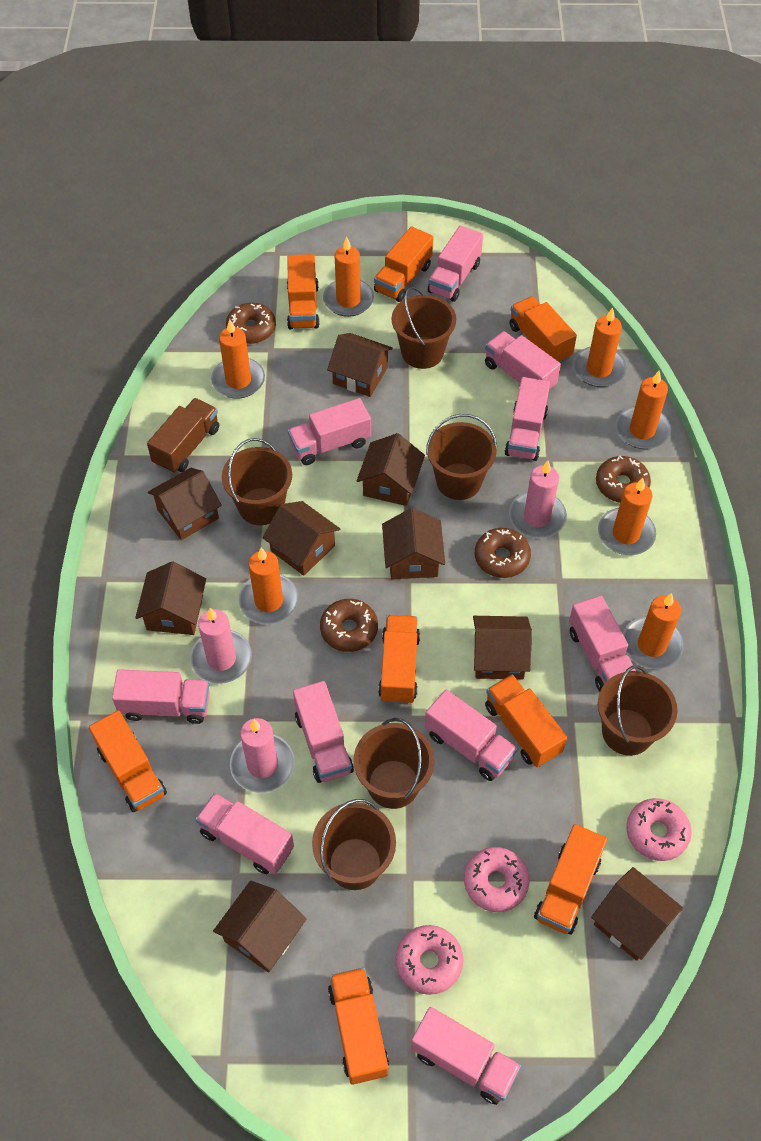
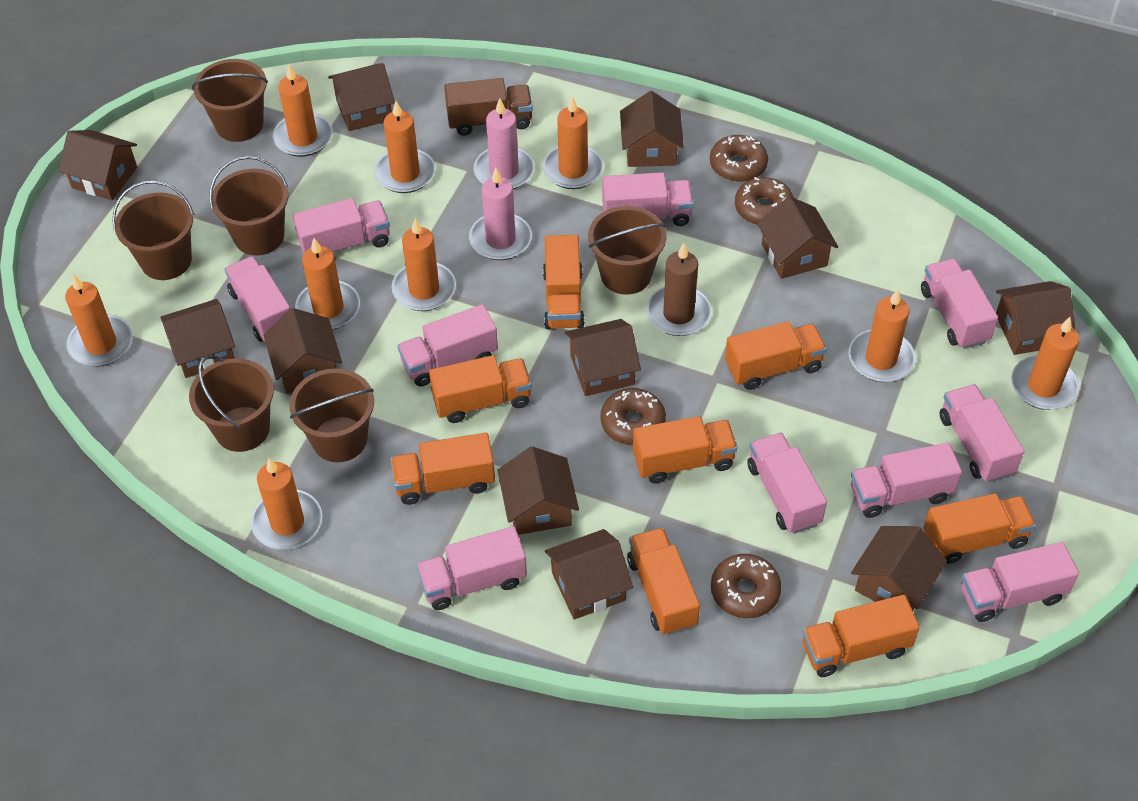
brown candle: none = 0 -> [646,243,712,336] = 1
brown house: [135,561,206,635] [148,468,222,540] [213,881,307,972] [262,501,340,576] [327,333,393,397] [357,433,425,506] [382,508,445,579] [473,616,532,680] [591,867,683,961] = 9 -> [58,130,137,201] [160,299,235,378] [264,308,342,394] [328,63,395,131] [497,447,579,535] [545,529,633,620] [565,319,641,396] [620,91,684,167] [757,196,838,279] [851,526,947,611] [996,281,1075,355] = 11
orange candle: [211,319,265,399] [238,548,299,624] [323,237,374,317] [573,308,627,387] [598,478,656,555] [616,370,671,449] [623,593,684,670] = 7 -> [65,274,133,367] [251,458,322,550] [273,65,333,157] [295,238,360,330] [374,101,435,193] [392,218,456,311] [543,96,604,189] [849,289,916,382] [1011,317,1080,410] = 9
pink candle: [190,608,252,684] [230,718,295,793] [509,460,567,538] = 3 -> [469,168,532,260] [474,98,534,189] = 2
pink donut: [396,925,463,995] [464,847,529,912] [626,798,691,861] = 3 -> none = 0

